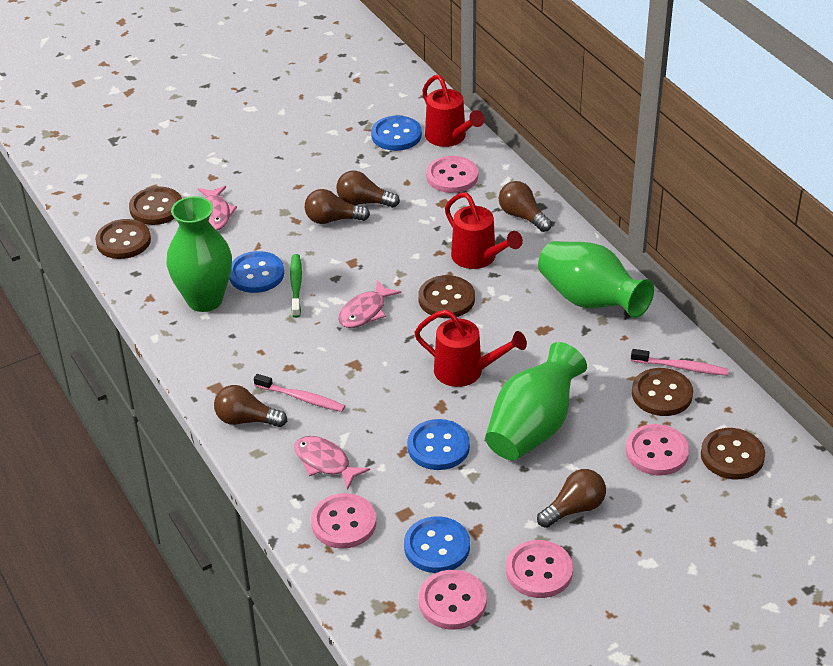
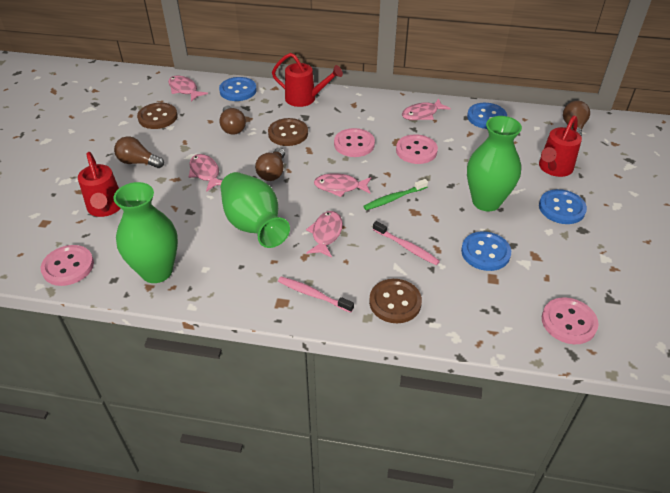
brown button: [95,219,151,259] [129,187,182,225] [418,275,475,318] [632,368,693,416] [701,428,765,479] = 5 -> [137,103,178,129] [268,118,308,146] [369,279,422,323] = 3
brown light bulb: [214,385,287,427] [305,189,370,224] [336,171,400,208] [499,181,552,232] [537,469,606,528] = 5 -> [114,136,164,168] [219,106,246,135] [255,148,285,181] [563,101,590,137] = 4
pink button: [311,493,376,549] [419,570,487,630] [426,156,478,193] [506,540,573,598] [626,424,689,476] = 5 -> [41,245,94,286] [334,128,375,157] [396,134,438,164] [542,297,599,344] = 4
pink fish: [198,186,237,230] [294,436,370,490] [338,280,401,328] = 3 -> [168,76,208,102] [189,154,222,192] [306,211,343,258] [314,173,371,197] [402,98,451,120] = 5

